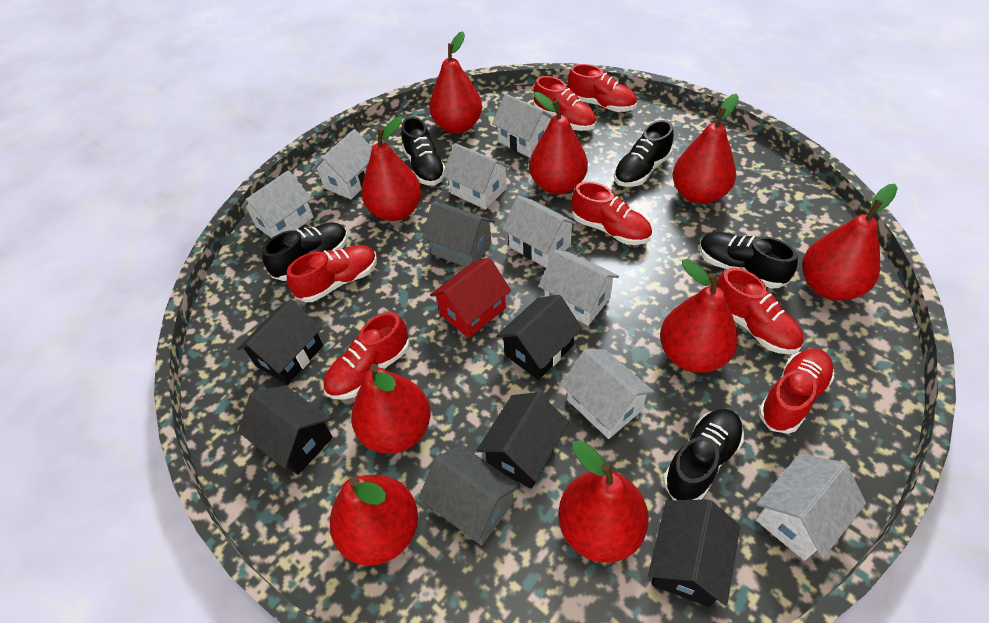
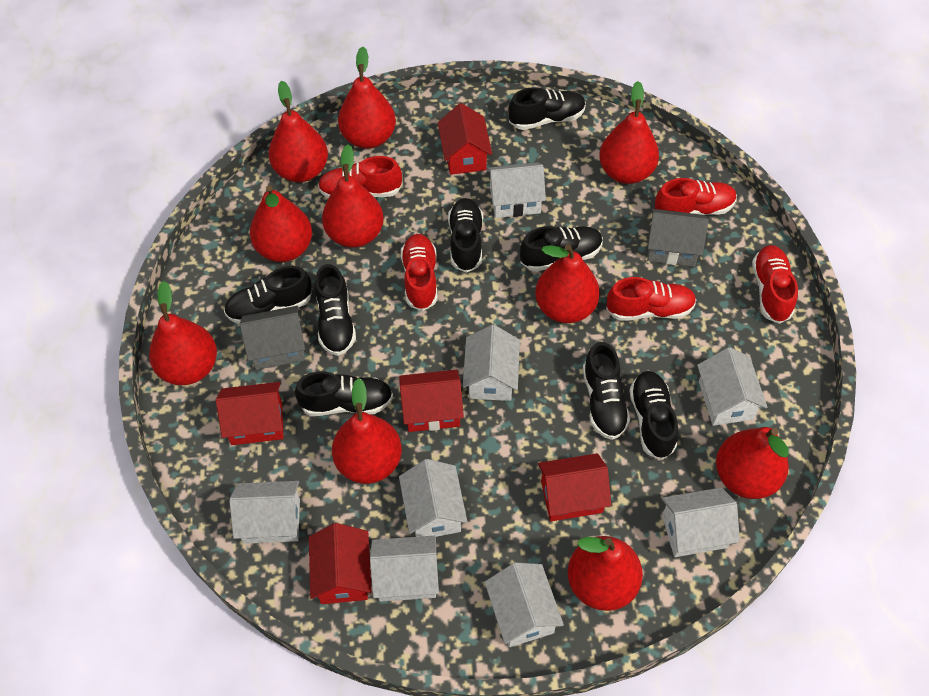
black house: [237,299,323,385] [238,386,333,475] [477,392,569,489] [496,295,582,380] [648,499,740,607] = 5 -> none = 0
black shoe: [262,222,348,281] [401,117,445,186] [614,120,674,187] [663,409,744,500] [699,232,798,288] = 5 -> [224,266,312,324] [295,371,393,416] [315,264,356,356] [448,198,483,273] [508,87,586,130] [520,226,603,272] [583,342,630,440] [629,371,678,460] = 8
red house: [430,258,511,338] = 1 -> [216,382,284,445] [309,523,372,604] [399,370,464,432] [438,103,492,175] [538,453,611,521] = 5
red pear: [330,475,418,566] [351,364,430,454] [362,116,422,221] [429,31,482,134] [529,92,588,194] [558,440,649,563] [660,259,738,373] [672,94,739,204] [802,184,898,301] = 9 -> [149,281,217,385] [250,185,312,262] [269,81,328,182] [322,144,384,248] [332,378,402,484] [338,47,396,149] [535,244,600,323] [568,536,643,611] [599,81,659,184] [716,427,789,499] = 10
red shoe: [287,245,377,302] [323,312,410,400] [534,76,596,131] [567,64,637,112] [572,181,652,245] [717,268,804,354] [759,349,834,434] = 7 -> [318,156,402,199] [401,234,437,311] [606,277,696,321] [655,178,737,215] [752,245,798,324] = 5

